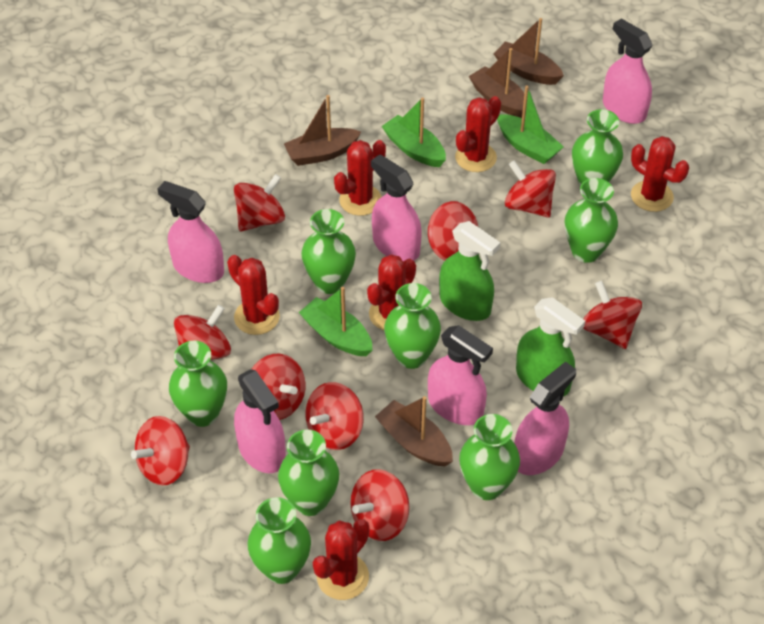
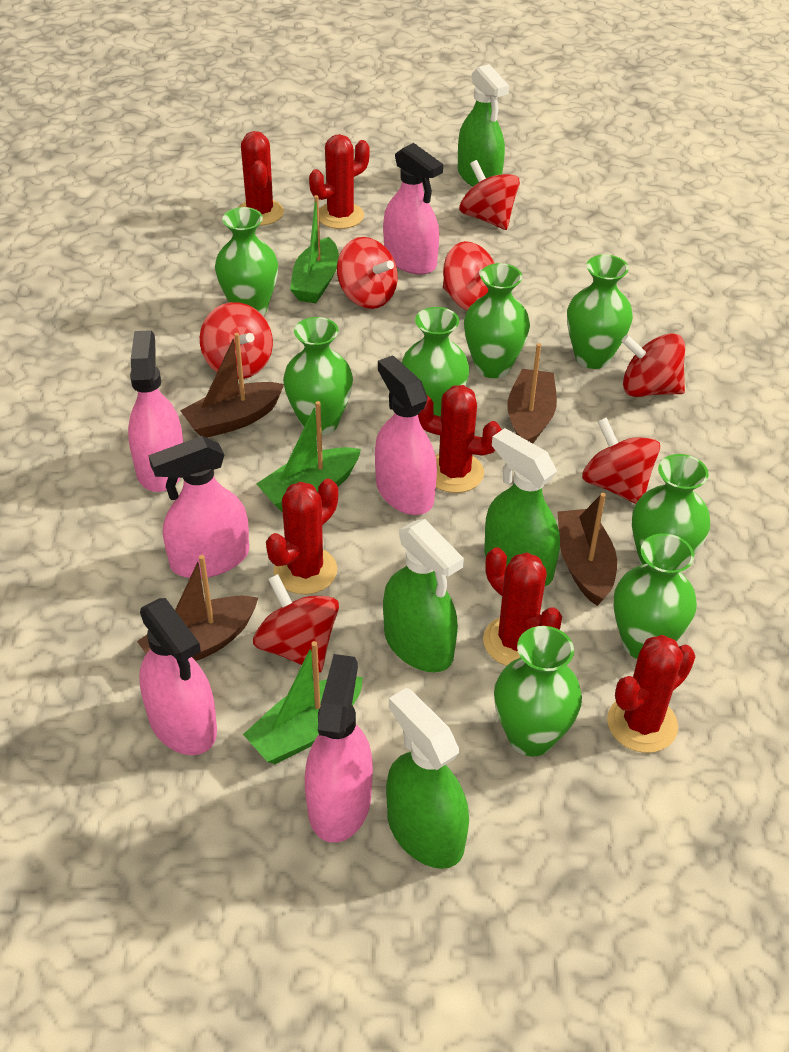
green spray bottle: [439,221,500,321] [516,297,585,396] = 2 -> [383,519,464,672] [386,688,469,869] [458,64,509,186] [484,428,560,586] = 4
red spinning top: [131,416,190,486] [174,305,231,360] [234,174,285,231] [252,354,305,420] [305,382,364,450] [350,469,410,541] [428,201,478,261] [505,160,556,217] [583,281,642,349] = 9 -> [200,302,273,379] [253,574,339,673] [337,237,398,309] [443,241,495,311] [459,160,520,230] [582,417,660,504] [621,333,685,397] = 7

